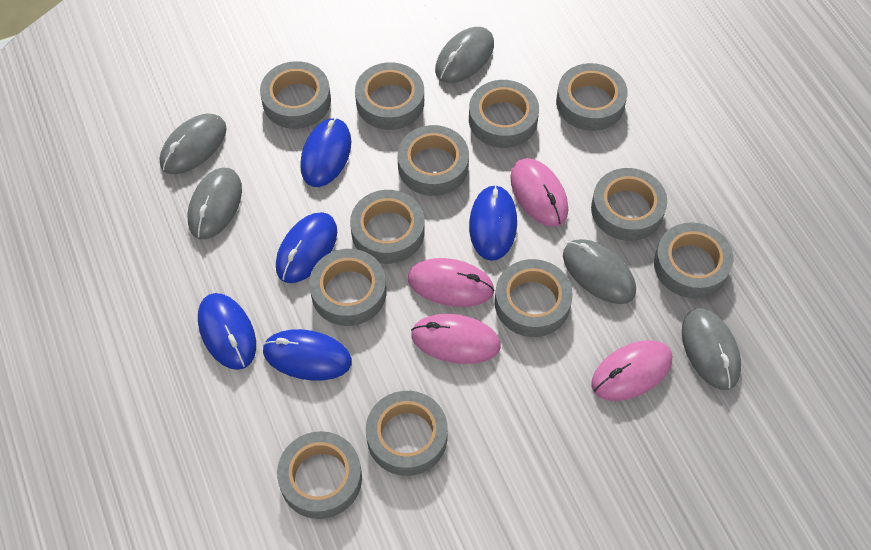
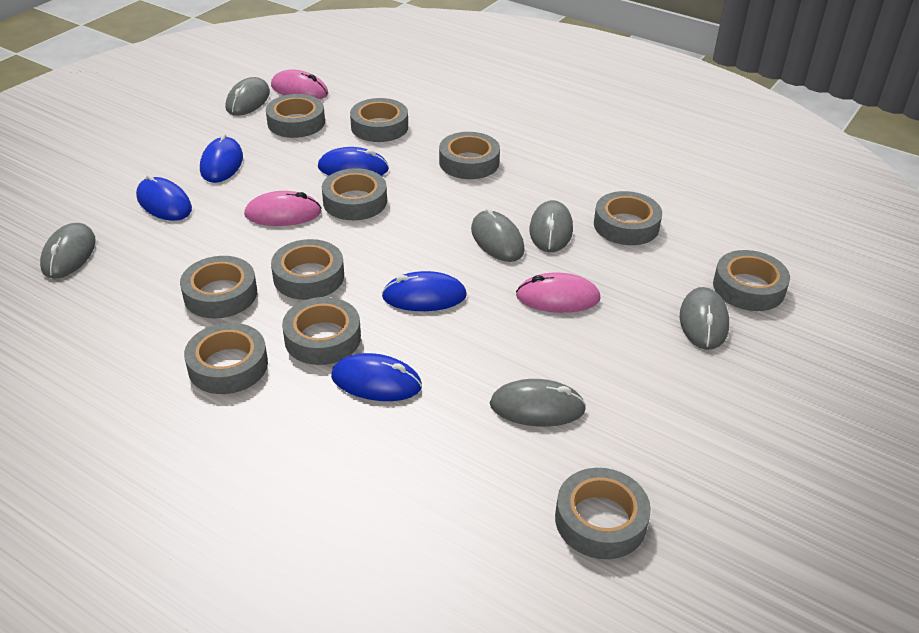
grey mouse: [160,114,227,174] [188,168,242,239] [435,27,494,83] [563,239,636,304] [682,308,741,390] = 5 -> [40,223,96,279] [226,77,270,116] [471,208,525,262] [490,379,586,427] [530,200,573,252] [680,287,729,350] = 6
grey tape: [260,61,331,129] [277,431,362,519] [309,249,386,326] [350,190,425,264] [355,62,424,130] [366,391,448,476] [397,125,469,196] [469,80,539,148] [495,259,573,337] [556,63,628,131] [591,168,667,241] [654,222,734,299] = 12 -> [180,256,257,318] [184,323,268,394] [266,94,325,138] [271,239,344,300] [282,297,361,365] [322,168,387,220] [350,98,408,142] [439,132,500,179] [555,468,651,559] [594,191,662,245] [713,250,790,311] = 11
pink mouse: [408,258,495,307] [411,314,501,364] [510,158,568,227] [591,340,672,401] = 4 -> [244,191,322,226] [271,70,328,99] [516,273,601,313] = 3

